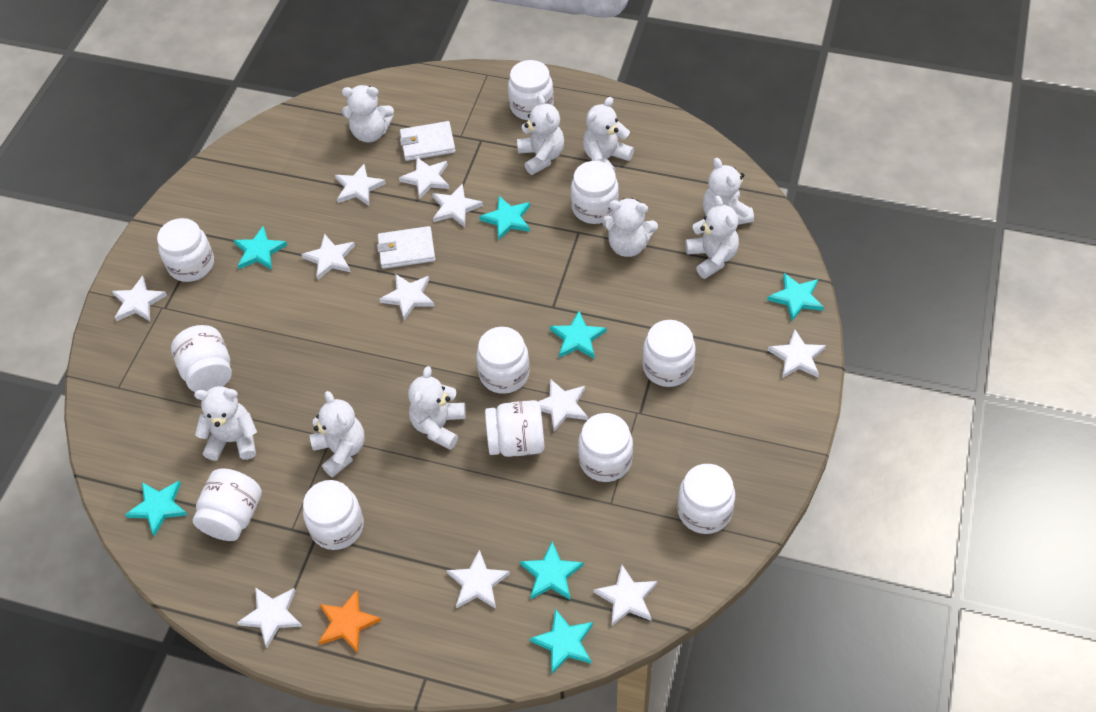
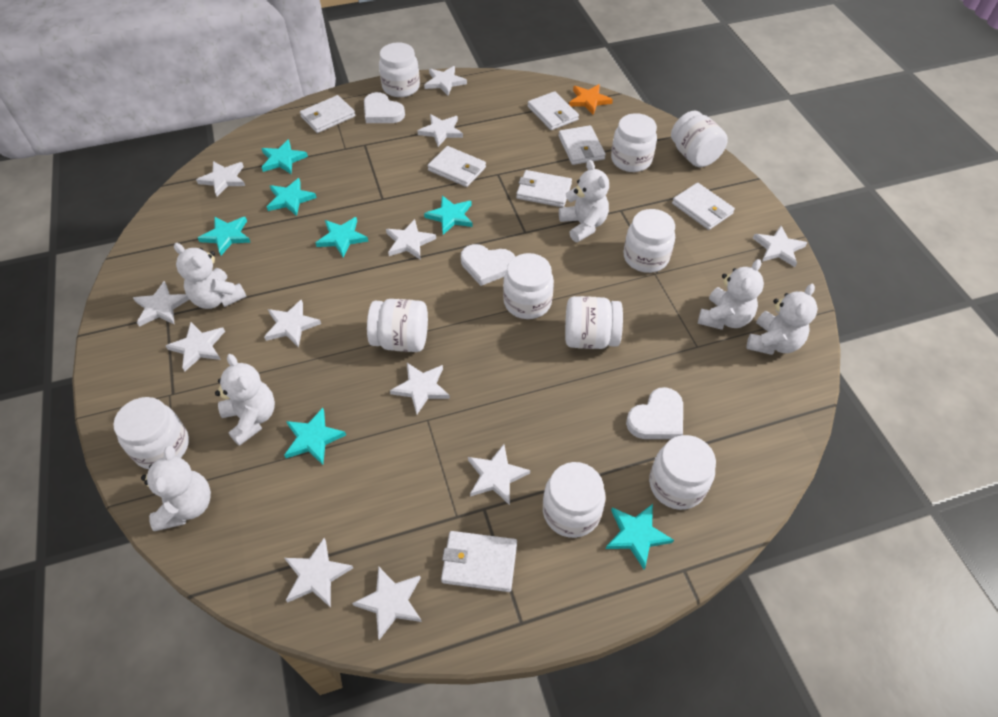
white heart: none = 0 -> [364,92,405,123] [461,244,515,286] [626,387,683,439] = 3
white jar: [157,218,214,282] [171,325,232,392] [193,468,262,541] [303,480,364,550] [476,327,530,394] [485,400,545,457] [508,60,554,120] [571,161,619,224] [578,413,633,482] [642,320,696,387] [677,464,735,534] = 11 -> [113,397,189,469] [367,299,428,352] [379,42,420,97] [503,253,554,319] [543,462,606,538] [565,296,623,349] [611,113,657,172] [623,209,675,273] [649,435,716,510] [671,111,728,167] = 10
white star: [112,276,167,321] [237,587,302,648] [301,234,355,279] [335,164,386,206] [379,274,434,320] [399,157,449,200] [432,183,483,227] [446,550,510,609] [538,379,588,432] [594,565,657,626] [768,330,826,378] = 11 -> [133,281,190,327] [166,322,225,371] [196,161,245,197] [264,299,321,348] [285,538,353,608] [352,566,422,640] [386,219,436,259] [390,363,450,414] [418,114,463,147] [424,66,467,95] [468,444,530,505] [753,226,807,267] = 12
white teddy bear: [194,386,257,461] [310,391,365,478] [342,85,394,143] [408,366,466,450] [517,94,564,175] [583,97,634,172] [602,198,658,257] [685,196,739,279] [703,158,754,225] = 9 -> [141,446,211,531] [174,243,247,309] [215,354,275,446] [559,160,609,242] [698,259,764,330] [746,284,818,355] = 6
white wallet: [377,226,435,269] [400,121,455,161] = 2 -> [300,95,355,133] [428,146,486,187] [441,531,517,592] [516,170,572,207] [528,91,579,130] [558,125,606,165] [672,183,735,230] = 7

